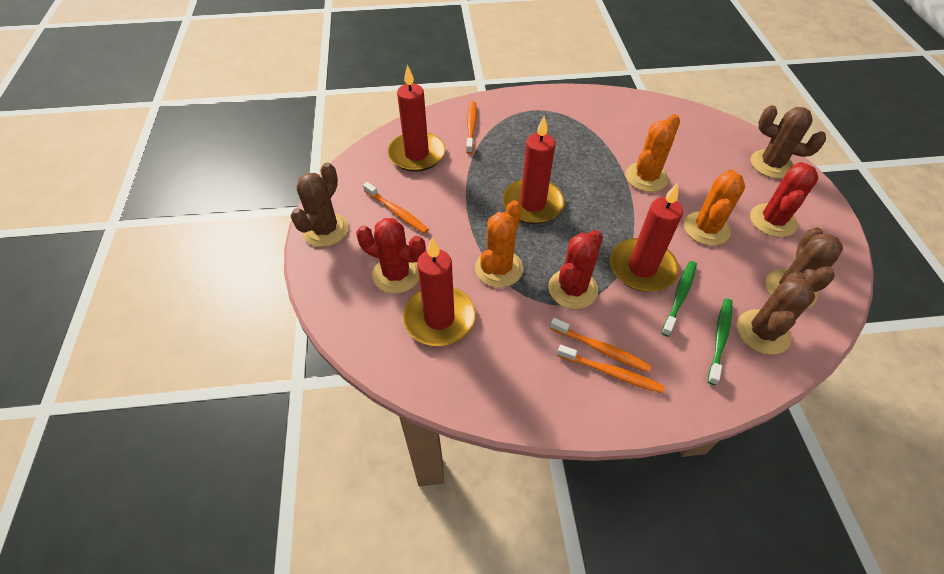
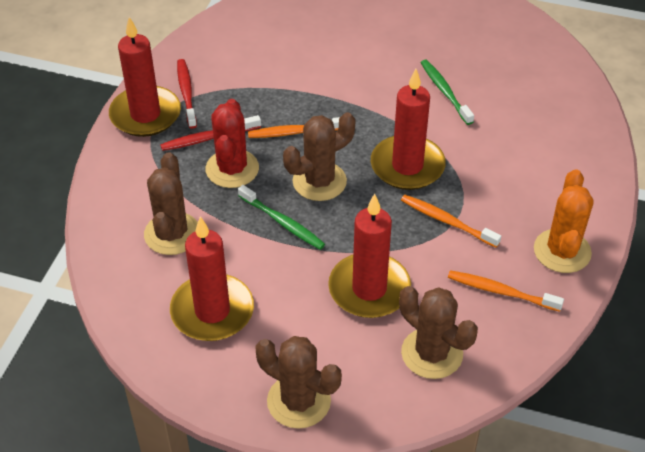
orange cactus: [475,200,523,288] [625,114,680,192] [684,170,745,246] = 3 -> [534,169,593,273] = 1
orange toothbrush: [363,182,429,234] [466,101,477,154] [550,318,651,373] [557,345,665,394] = 4 -> [248,117,340,138] [401,195,501,248] [448,270,564,312] = 3
red cactus: [356,218,426,294] [548,230,603,309] [750,162,818,237] = 3 -> [205,99,259,188] = 1
red toothbrush: none = 0 -> [160,115,261,151] [177,59,197,129] = 2

